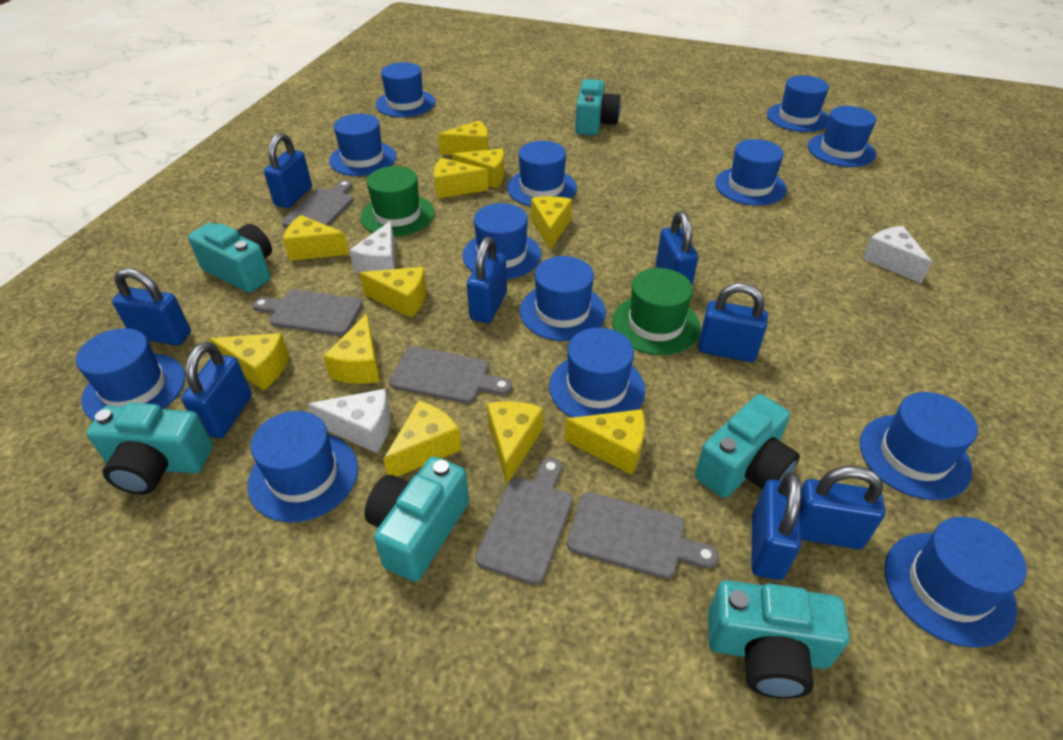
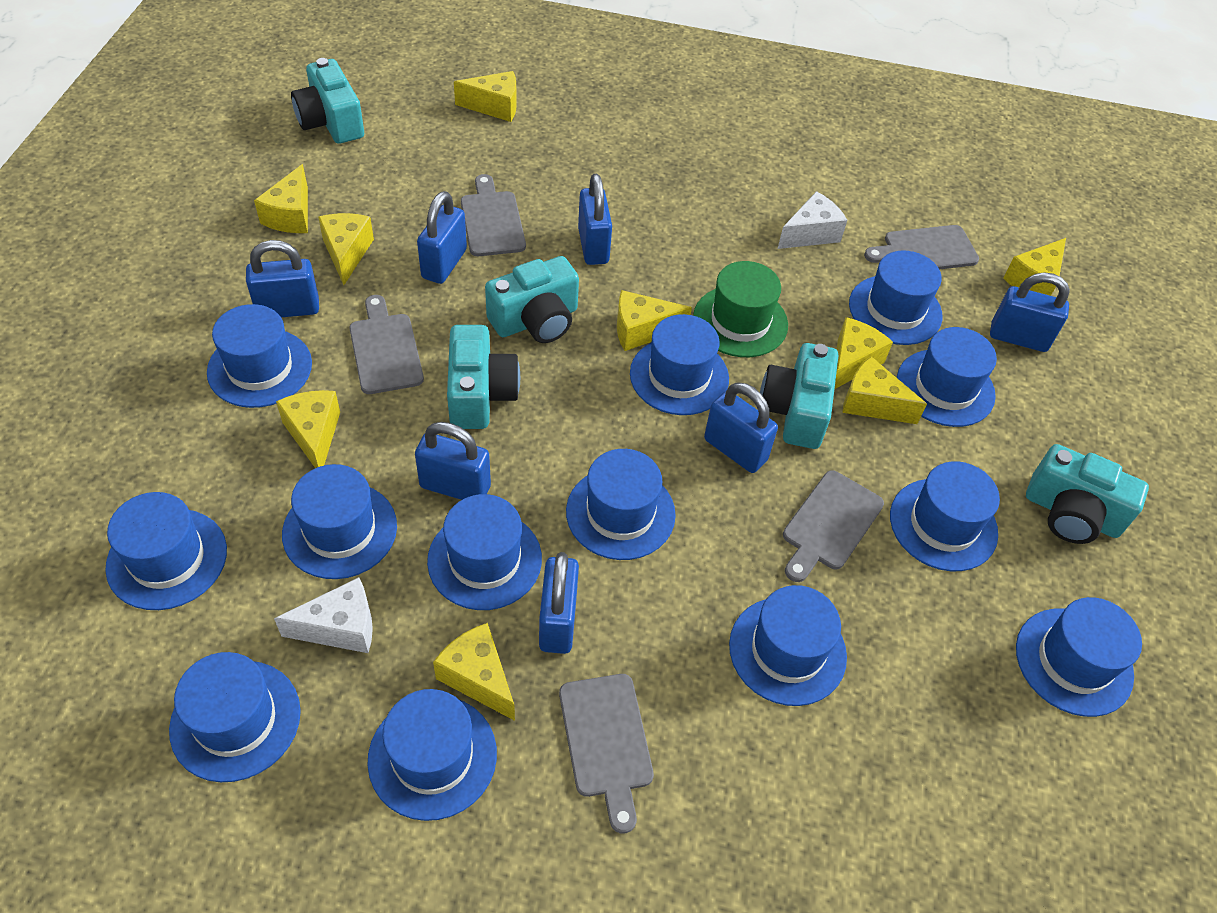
blue padlock: [112,268,191,346] [181,342,252,438] [264,133,312,208] [467,237,507,323] [656,211,698,286] [698,283,768,362] [751,472,801,580] [800,466,885,549] = 8 -> [246,240,319,317] [415,422,491,500] [417,191,467,284] [539,552,579,654] [578,174,612,265] [704,382,778,473] [990,272,1070,352] = 7
green hat: [360,166,435,237] [612,268,701,355] = 2 -> [693,261,788,357] = 1
turquoise camera: [86,403,213,495] [188,223,272,293] [365,456,469,582] [575,79,621,136] [695,394,800,498] [708,580,850,699] = 6 -> [291,58,364,144] [447,325,520,429] [485,256,579,343] [760,343,838,449] [1026,444,1149,544] = 5
white cheese: [308,389,391,453] [349,221,395,273] [862,226,932,283] = 3 -> [274,577,373,653] [778,191,847,249] = 2
yellow cheese: [209,333,289,390] [283,215,349,261] [323,314,380,384] [359,267,427,318] [383,401,462,477] [434,158,489,199] [438,120,489,155] [452,149,504,188] [487,401,543,485] [531,196,572,250] [564,409,645,475] = 11 -> [254,164,308,233] [276,390,340,468] [318,213,374,285] [433,623,515,721] [454,71,517,122] [617,290,692,351] [835,317,893,389] [842,356,927,424] [1003,238,1066,296] = 9

